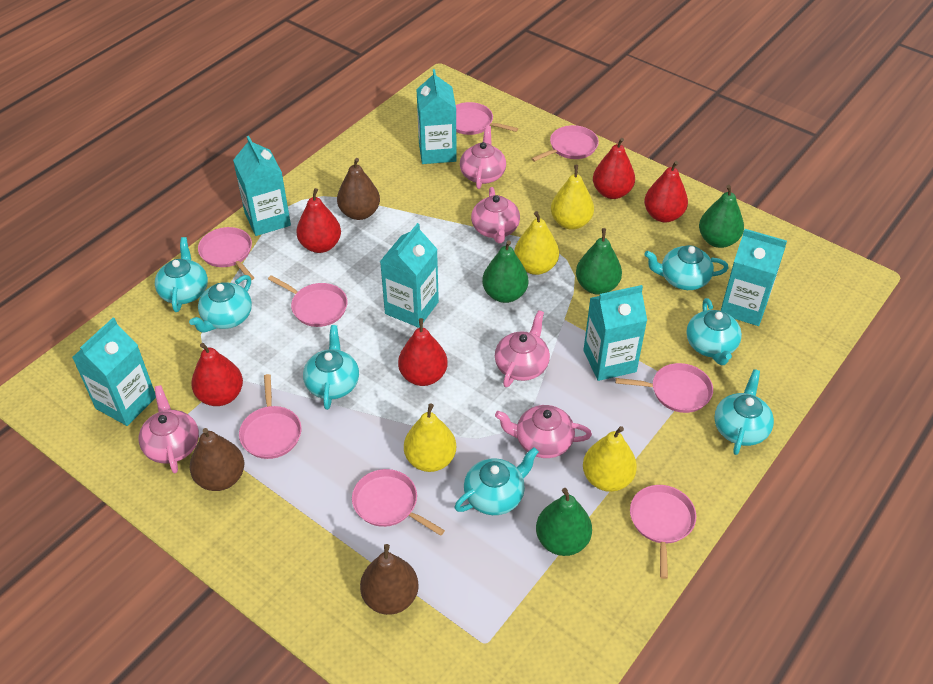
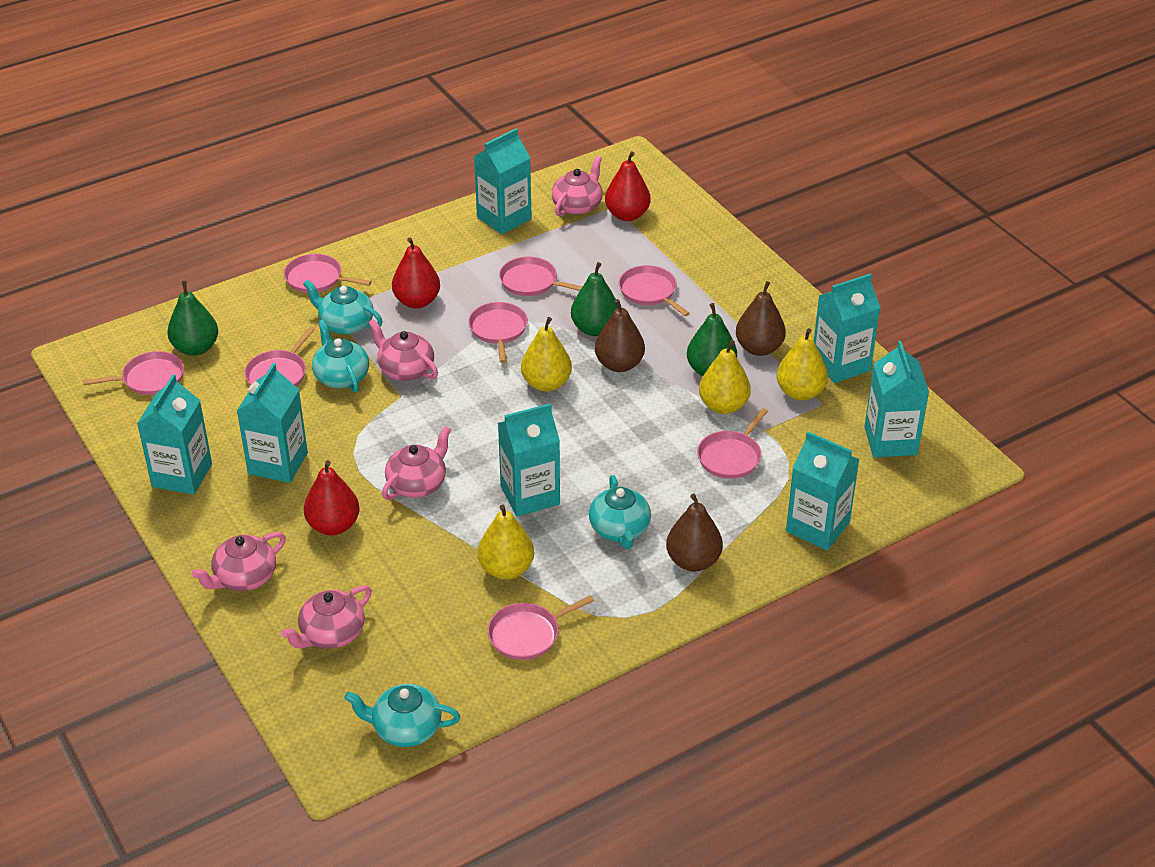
green pear: [482,240,528,303] [536,488,592,556] [576,228,622,295] [699,185,744,248] = 4 -> [167,281,218,356] [571,262,618,336] [687,303,737,376] = 3
red pear: [191,343,243,406] [296,188,341,253] [398,318,448,386] [593,138,635,199] [644,161,688,222] = 5 -> [304,460,359,535] [392,237,440,308] [605,151,651,221] = 3
turquoise carton: [72,318,156,426] [233,136,291,236] [380,223,439,328] [416,69,457,164] [584,285,647,381] [721,229,787,326] = 6 -> [137,375,212,495] [237,363,308,483] [474,128,532,234] [498,403,560,517] [786,431,859,550] [814,273,880,383] [864,341,929,457] = 7
turquoise teapot: [155,237,208,312] [189,275,252,333] [303,325,359,410] [454,447,539,515] [644,245,728,290] [686,298,742,365] [714,369,774,455] = 7 -> [303,280,383,335] [312,319,369,392] [344,684,461,747] [589,475,651,549] = 4

